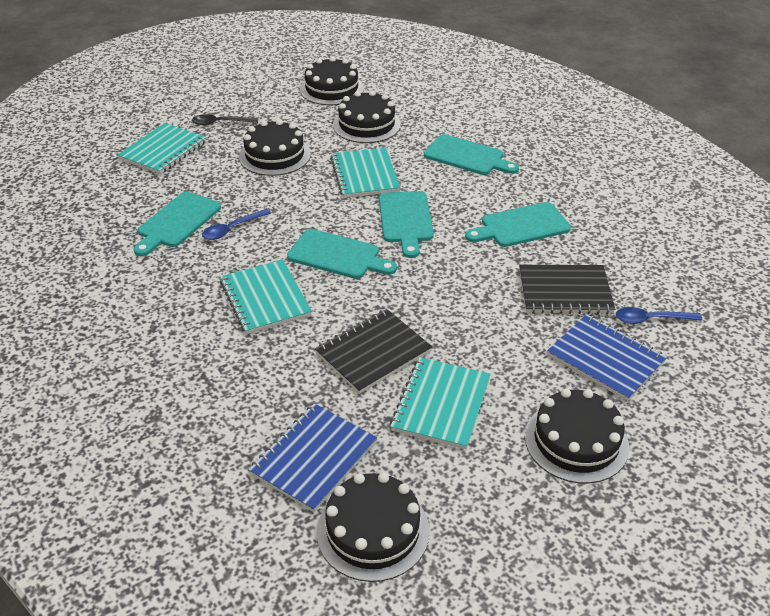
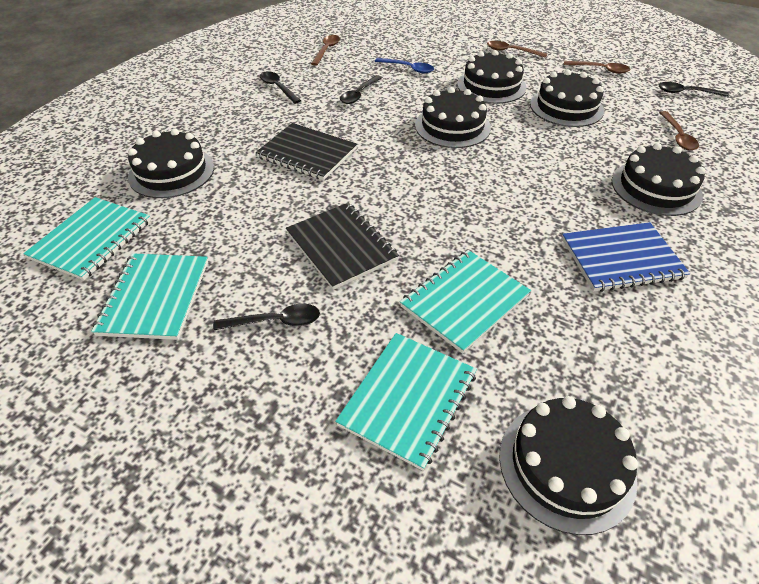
black cake: [239,119,311,176] [300,57,364,105] [317,472,430,582] [333,91,401,143] [525,388,629,484] = 5 -> [128,129,214,198] [415,87,491,148] [457,50,526,104] [499,396,638,535] [530,70,604,127] [611,143,706,216] = 6
black spoon: [192,114,258,125] = 1 -> [213,304,320,330] [260,71,301,104] [340,75,382,104] [659,82,729,97] = 4
blue notebook: [249,403,377,512] [547,314,667,401] = 2 -> [562,222,690,292] = 1
blue spoon: [202,209,271,240] [616,307,702,324] = 2 -> [375,58,434,74] = 1
brown spoon: none = 0 -> [311,35,340,66] [487,41,547,58] [564,61,630,74] [659,111,699,150] = 4
turquoise cutting board: [134,192,221,256] [287,229,397,279] [379,191,434,258] [424,134,519,175] [465,202,571,247] = 5 -> none = 0

